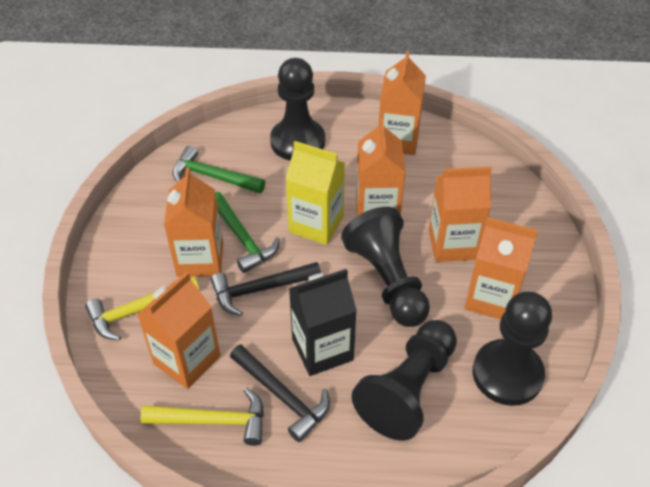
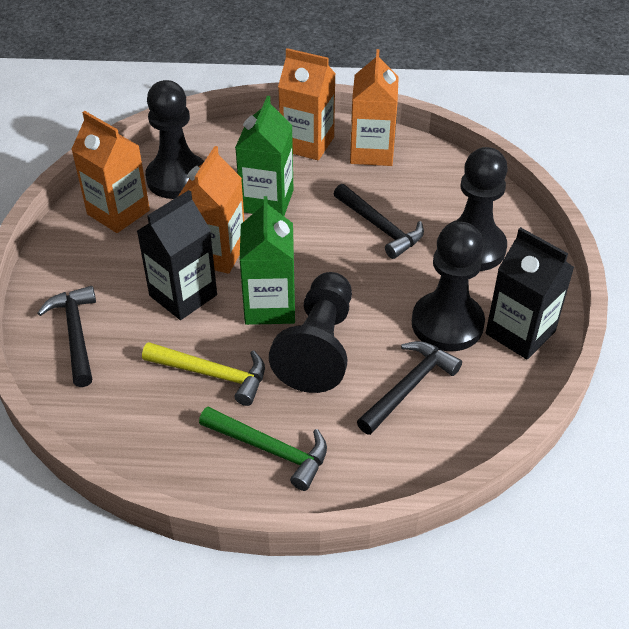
black carton: [289,269,357,376] = 1 -> [137,190,217,320] [486,227,575,360] = 2
black hammer: [210,262,321,316] [230,345,330,442] = 2 -> [37,286,96,387] [334,184,424,259] [357,341,462,435] = 3
green carton: none = 0 -> [235,96,294,216] [240,196,295,325] = 2
green hammer: [172,146,265,193] [215,192,280,273] = 2 -> [199,407,327,491] = 1
orange carton: [137,272,221,389] [164,167,223,277] [356,118,406,216] [379,50,426,155] [429,167,492,262] [465,217,538,320] = 6 -> [71,111,150,233] [178,146,244,274] [278,48,336,160] [350,49,399,166] = 4
yellow carton: [286,141,345,245] = 1 -> none = 0
yellow hammer: [85,276,199,341] [141,387,264,446] = 2 -> [142,342,265,406] = 1

